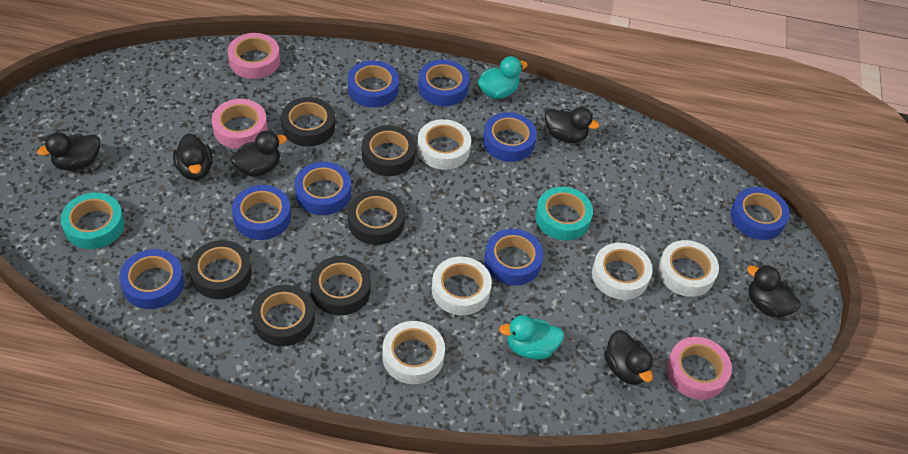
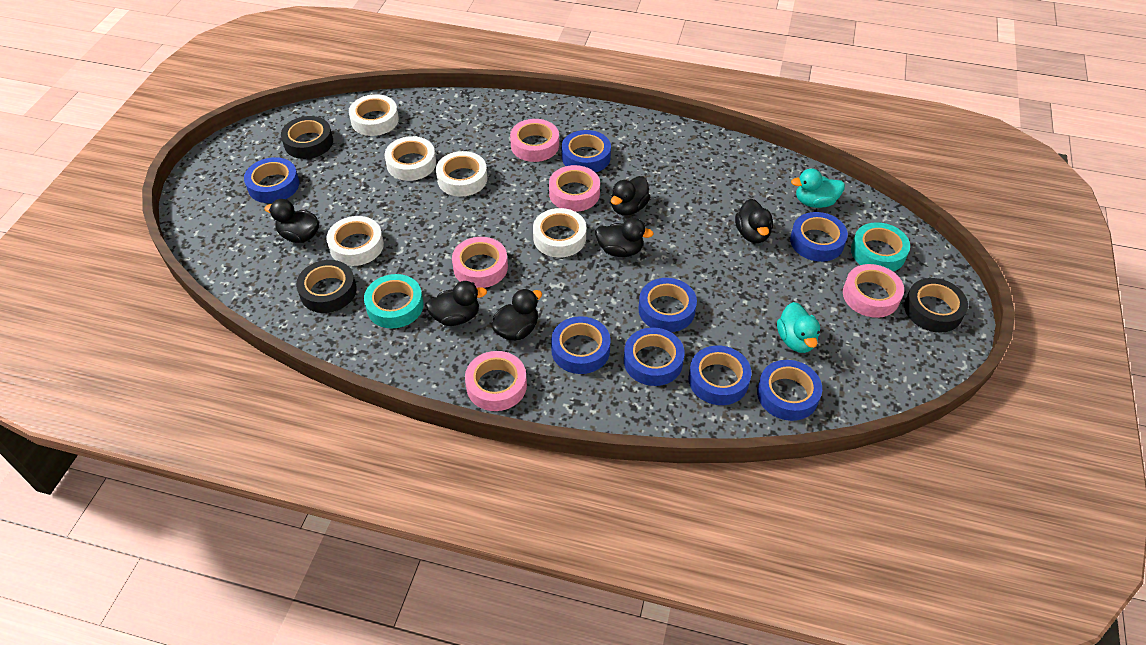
black tape: [189,240,252,299] [252,285,315,346] [281,97,335,147] [310,256,371,315] [348,190,405,245] [362,125,416,176] = 6 -> [281,116,333,159] [296,260,357,313] [904,278,968,333] = 3
pink tape: [212,99,267,149] [228,33,280,79] [666,337,732,400] = 3 -> [452,237,508,288] [465,351,527,411] [510,119,559,162] [549,165,600,212] [843,264,904,318] = 5

